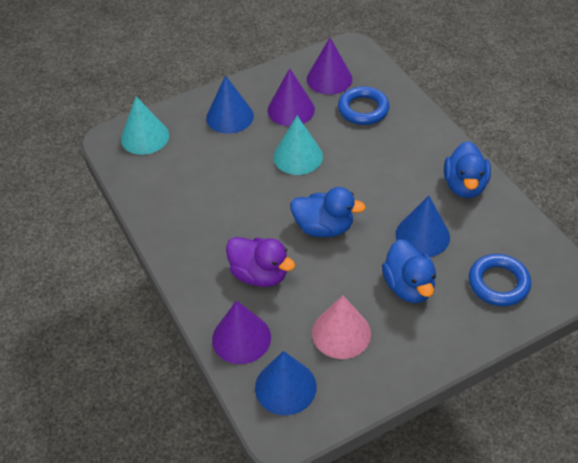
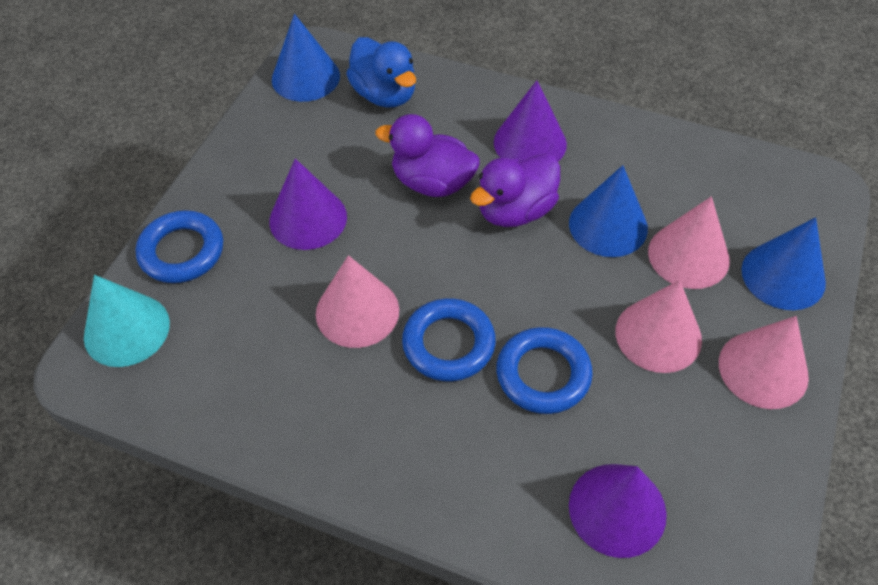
blue duck: [290,187,366,237] [382,239,436,303] [444,141,491,198] = 3 -> [346,37,416,108] = 1
blue ring: [338,86,389,125] [469,254,531,306] = 2 -> [136,210,223,283] [402,298,496,381] [496,327,593,414] = 3
pink cone: [312,295,371,359] = 1 -> [316,255,399,348] [616,280,702,373] [648,196,730,289] [719,316,809,409] = 4
purple duck: [226,237,295,287] = 1 -> [375,114,480,197] [470,153,560,227] = 2
turquoise cone: [121,97,169,155] [273,116,323,175] = 2 -> [84,275,170,367] = 1

